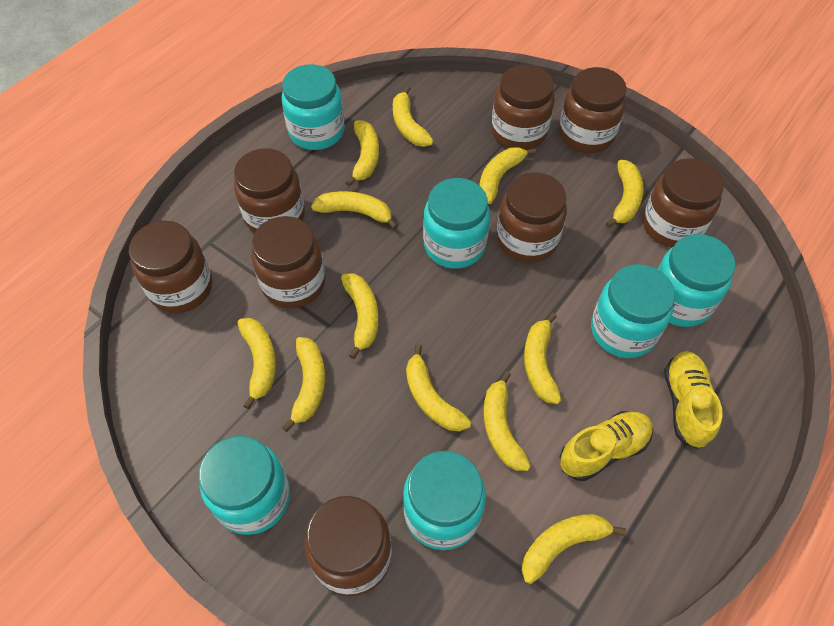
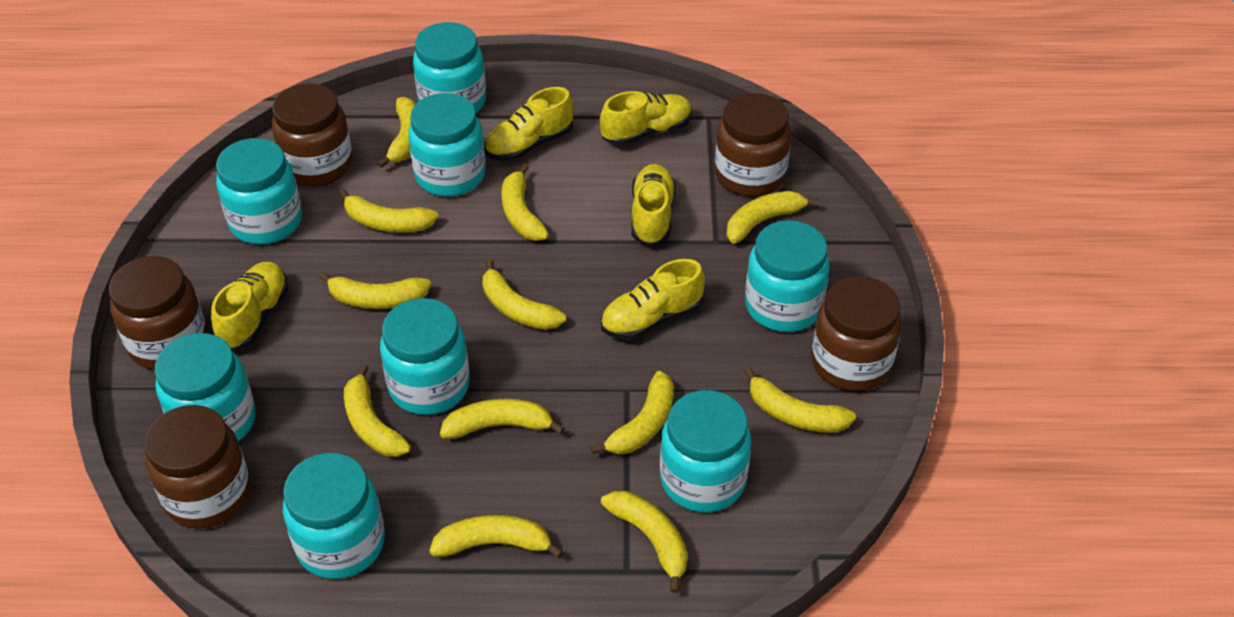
brown jar: [129,221,212,313] [234,148,305,233] [252,216,325,309] [305,496,392,596] [491,65,555,150] [497,172,567,263] [559,67,627,153] [643,158,724,248] = 8 -> [109,256,207,370] [144,405,251,529] [272,84,353,187] [715,93,791,197] [811,276,902,391] = 5
turquoise jar: [199,436,290,535] [281,64,345,150] [403,451,486,550] [423,178,490,269] [591,264,675,358] [657,234,736,327] = 6 -> [155,333,256,441] [216,138,302,245] [283,453,385,579] [380,298,470,415] [408,93,486,197] [413,22,486,113] [660,390,751,512] [745,220,830,332] = 8
yellow shoe: [560,411,653,481] [664,351,723,449] = 2 -> [211,262,289,350] [484,87,574,161] [600,91,692,146] [601,259,705,340] [631,164,676,246] = 5

